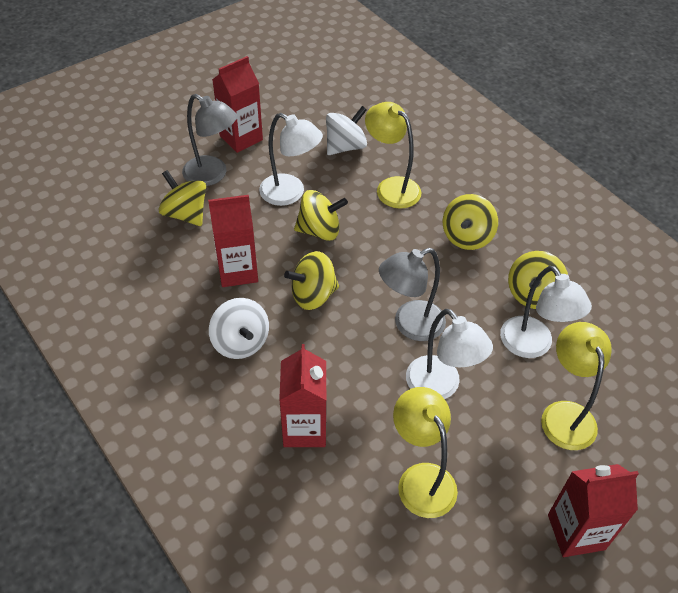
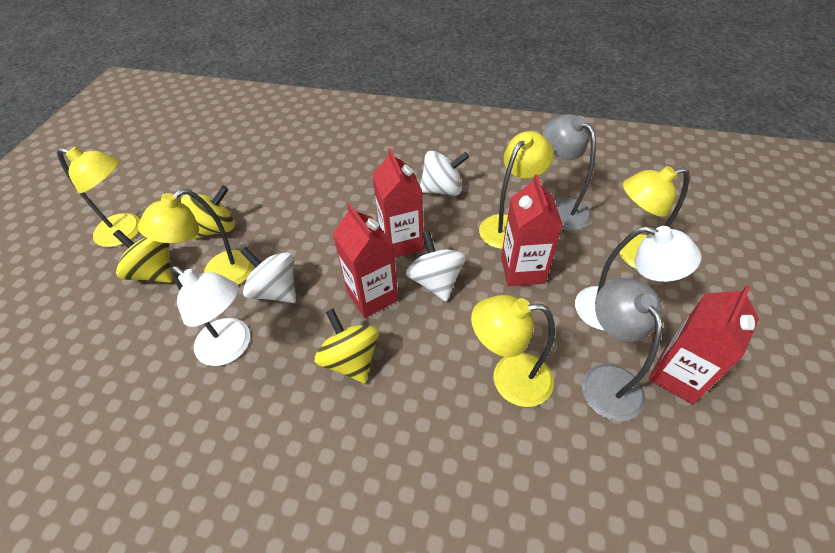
white lamp: [259,113,323,206] [406,309,493,399] [500,266,592,358] = 3 -> [171,266,250,366] [575,226,701,331] = 2
white spinning top: [209,298,269,359] [326,106,367,155] = 2 -> [240,247,296,303] [406,231,466,301] [420,151,469,196] = 3
yellow lamp: [365,102,422,209] [393,387,458,518] [541,322,612,450] = 3 -> [57,147,140,247] [138,189,254,285] [471,295,555,407] [479,131,554,249] [619,166,690,269] = 5
yellow spinning top: [159,170,206,226] [284,251,339,310] [294,190,348,241] [443,194,498,250] [508,251,568,309] = 5 -> [113,230,172,283] [181,186,235,239] [315,309,379,383] = 3

